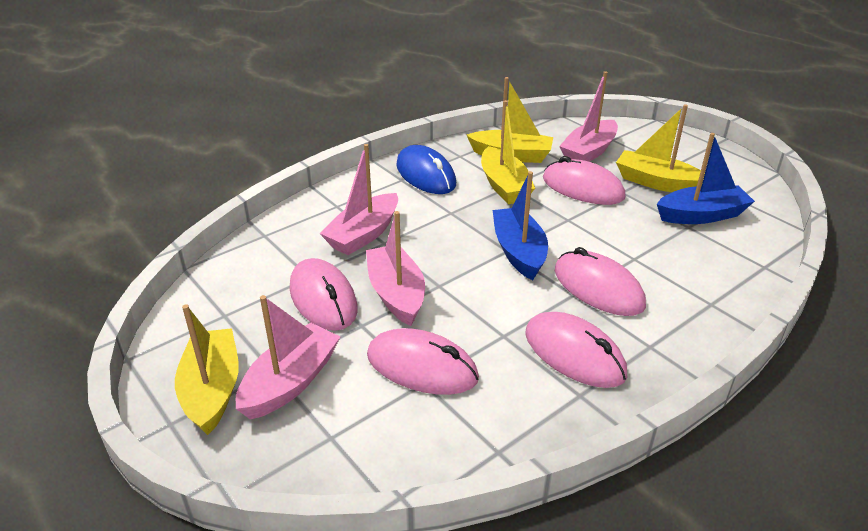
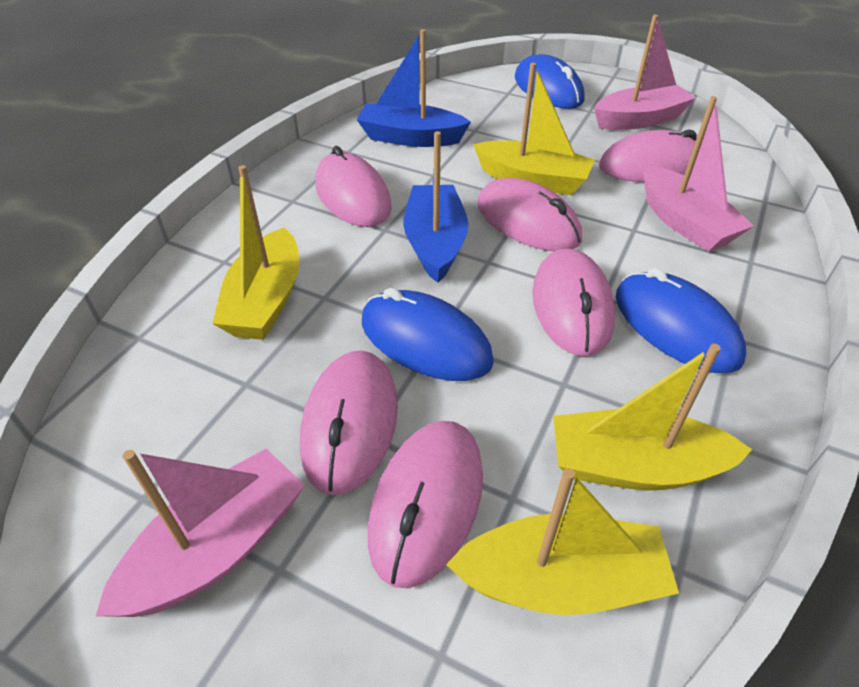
blue mouse: [396,145,456,194] = 1 -> [362,288,494,381] [515,54,584,109] [616,268,746,373] = 3
pink boat: [236,295,340,420] [320,144,398,255] [366,211,425,326] [559,71,618,162] = 4 -> [96,449,305,617] [594,15,696,130] [643,96,754,252] = 3
pink mouse: [290,258,358,331] [367,328,479,395] [525,312,627,388] [543,156,626,205] [555,247,646,316] = 5 -> [300,351,398,495] [315,146,392,227] [368,421,483,588] [477,178,582,251] [532,248,615,356] [599,130,701,182] = 6

